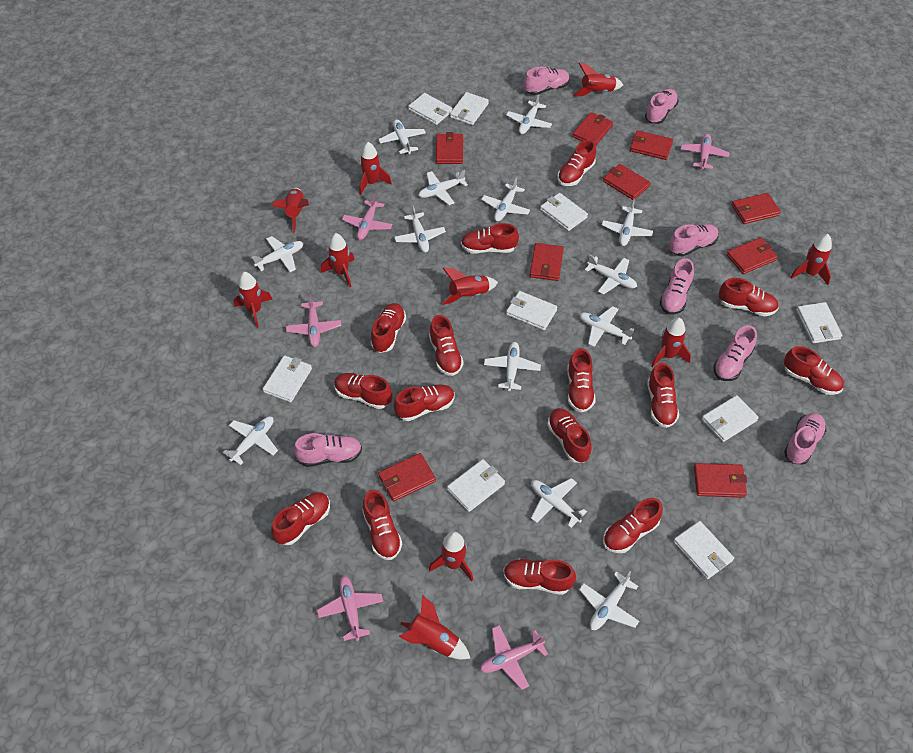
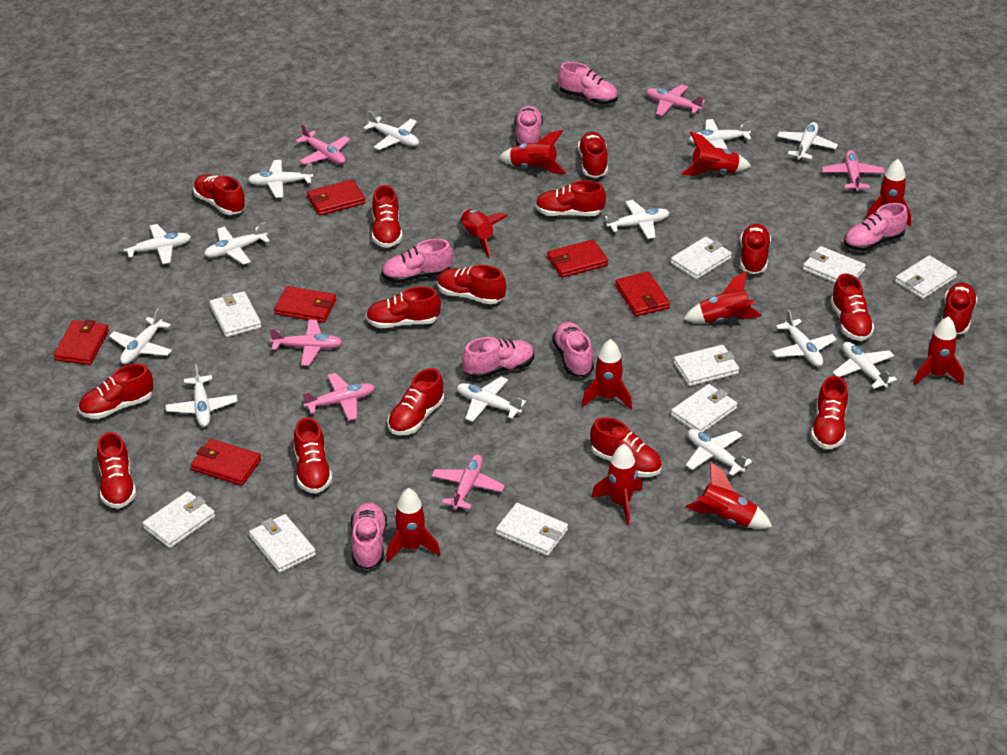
pink plane: [286,294,341,347] [317,576,383,641] [342,193,393,240] [480,625,548,690] [681,134,730,170] = 5 -> [269,320,343,366] [295,124,350,165] [303,373,375,421] [432,454,505,510] [646,84,705,116] [822,150,885,191] = 6
red wallet: [378,453,436,501] [436,132,463,164] [530,243,564,281] [572,112,613,145] [603,164,651,200] [630,130,673,160] [694,463,747,498] [726,238,778,274] [732,193,781,224] = 9 -> [54,319,109,365] [191,439,261,486] [274,286,336,323] [307,179,365,216] [547,239,608,278] [615,272,670,316] = 6

